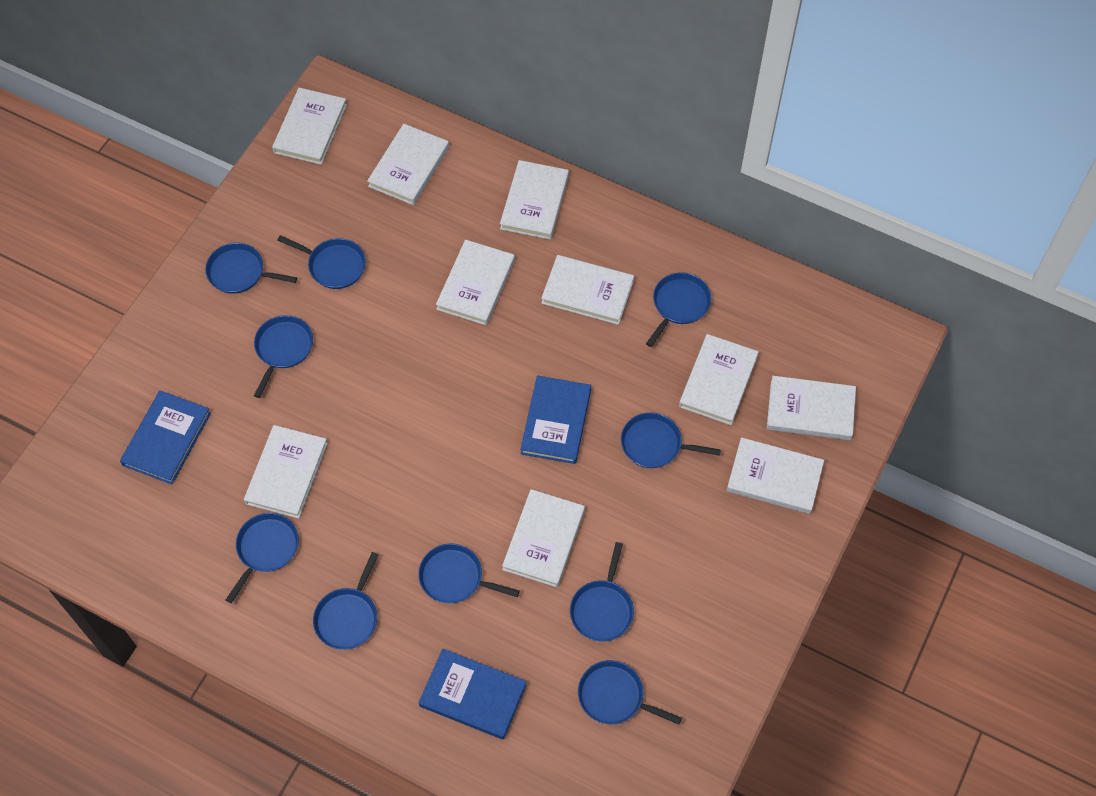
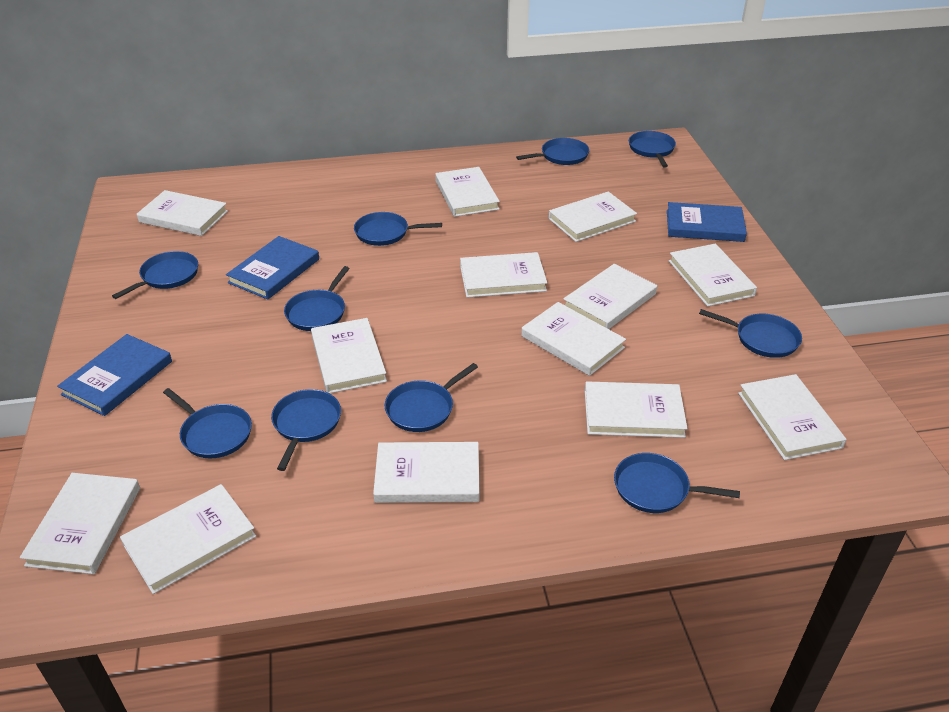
white book: [244,425,328,519] [272,88,347,165] [367,124,449,205] [436,240,515,325] [500,160,569,240] [502,489,585,587] [541,255,634,325] [679,334,759,425] [727,437,824,514] [767,376,856,440] = 10 -> [20,473,140,574] [120,484,256,594] [137,190,228,236] [311,318,387,393] [373,442,479,503] [435,167,500,217] [460,252,547,298] [521,302,626,376] [548,192,637,242] [563,264,657,329] [585,381,688,438] [669,244,757,307] [738,374,846,460] = 13

